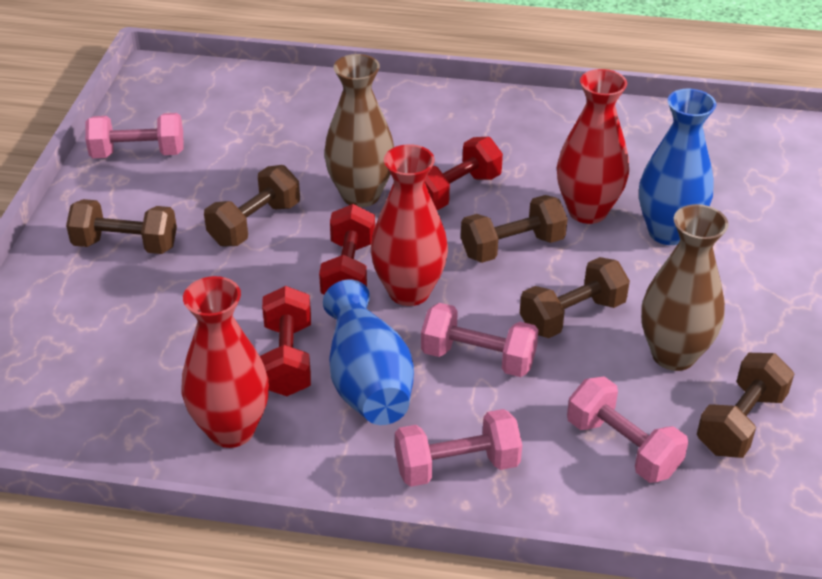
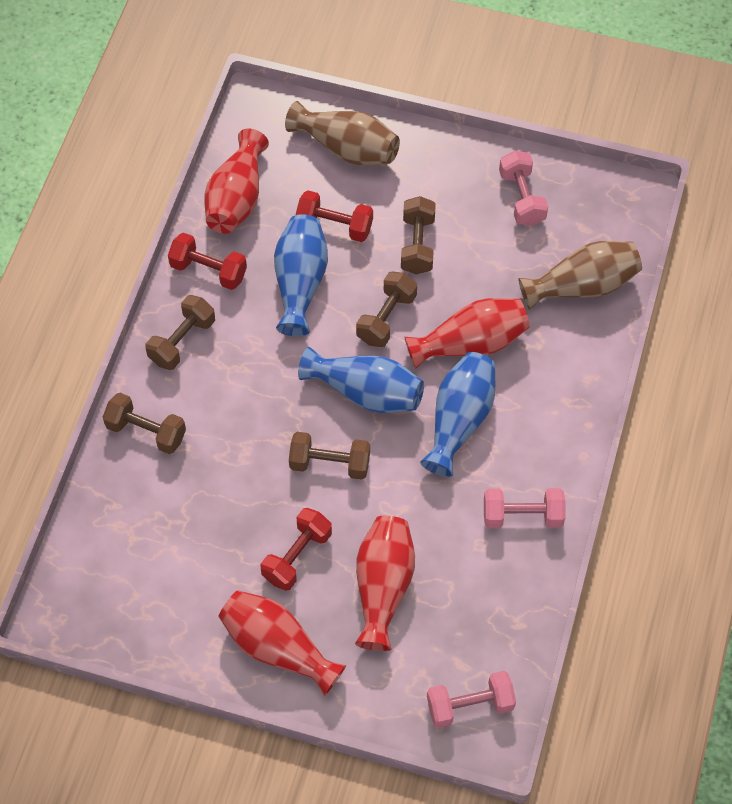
blue vase: [323,280,414,425] [639,89,716,245] = 2 -> [274,214,328,336] [298,347,424,413] [420,352,495,477] = 3
pink dumbbell: [85,113,183,158] [395,409,522,487] [421,303,539,377] [567,376,688,483] = 4 -> [427,671,516,728] [484,488,565,528] [499,151,548,226] = 3
red vase: [182,276,269,448] [371,144,448,306] [557,69,629,224] = 3 -> [204,129,269,234] [218,590,346,696] [355,516,415,651] [404,298,530,369] = 4

